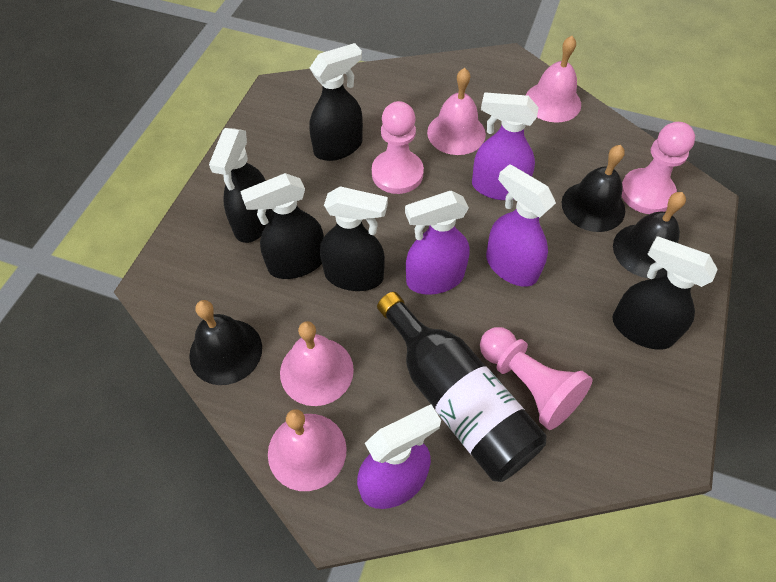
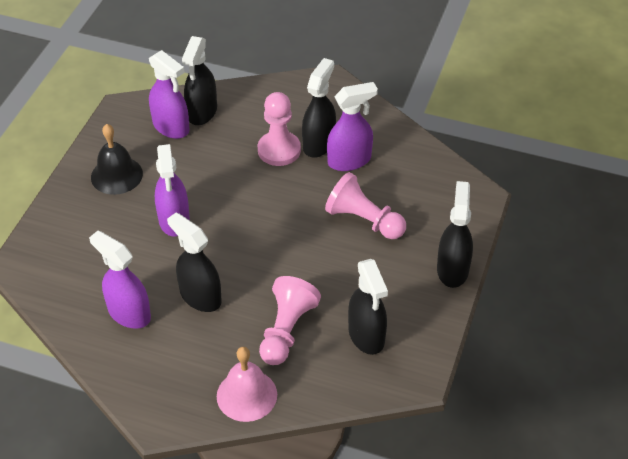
black bell: [189,300,262,385] [562,145,625,232] [613,192,686,278] = 3 -> [91,124,143,195] = 1
black bottle: [377,292,546,482] = 1 -> none = 0
pink bell: [268,409,347,491] [280,321,354,406] [427,68,486,155] [526,36,581,123] = 4 -> [217,347,277,422] = 1

